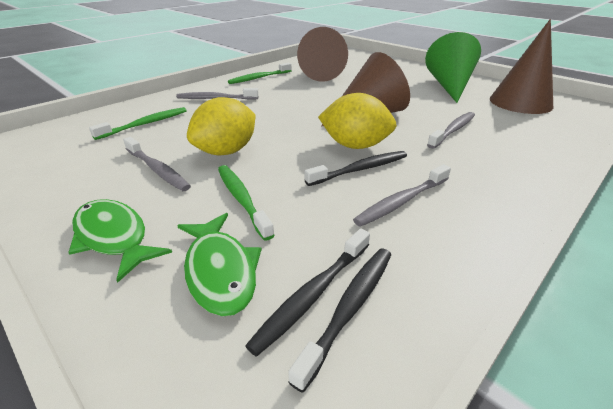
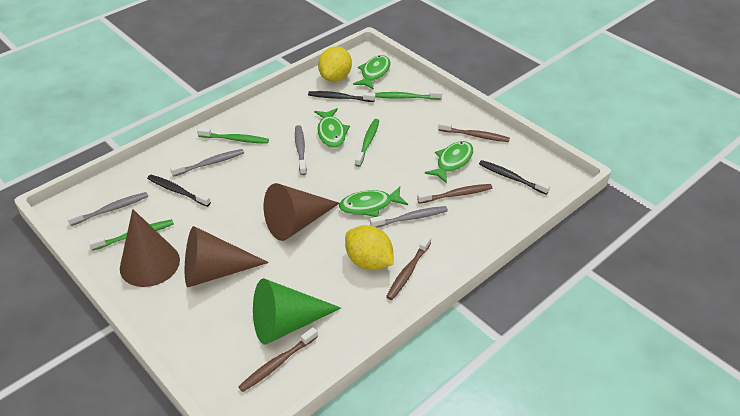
brown toothbrush: none = 0 -> [238,327,318,392] [386,235,431,300] [417,184,492,204] [438,121,510,142] = 4
green fish: [68,199,172,283] [177,213,262,316] = 2 -> [314,108,350,148] [339,187,408,217] [353,55,391,90] [425,141,473,184] = 4
green toothbrush: [89,107,187,140] [218,165,275,241] [228,63,292,84] = 3 -> [88,219,174,251] [197,127,269,144] [355,119,379,167] [375,90,442,100] = 4

